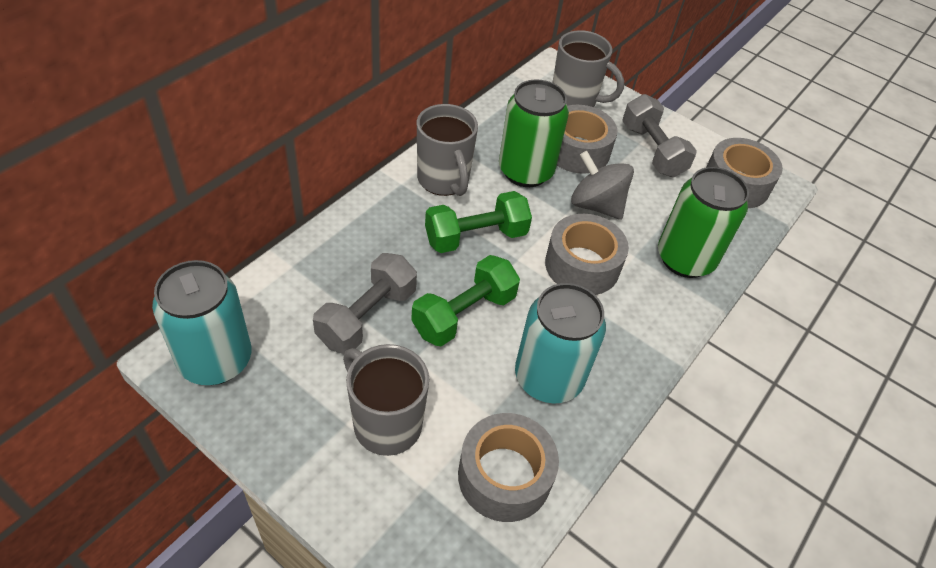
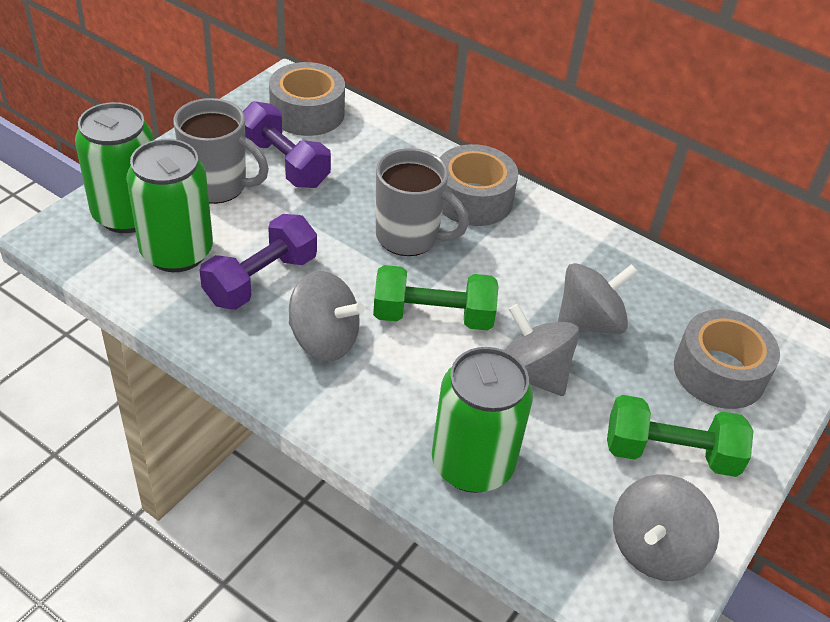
green can: [499,79,569,187] [658,167,749,278] = 2 -> [75,102,153,233] [126,139,213,272] [432,347,533,493] = 3
grey dumbbell: [313,253,417,354] [622,94,697,177] = 2 -> none = 0
grey mug: [343,344,429,456] [417,104,478,196] [553,30,624,107] = 3 -> [173,98,269,204] [376,148,469,256] = 2
grey spinning top: [571,151,634,220] = 1 -> [289,271,364,361] [505,304,579,396] [558,263,638,334] [613,474,719,581] = 4
grey tape: [458,413,559,522] [545,214,629,295] [557,105,618,174] [706,138,783,208] = 4 -> [269,62,345,136] [440,144,518,226] [674,309,780,409] = 3
purple dumbbell: none = 0 -> [199,214,317,310] [243,101,331,188] = 2
turquoise can: [152,260,251,385] [515,283,606,404] = 2 -> none = 0

